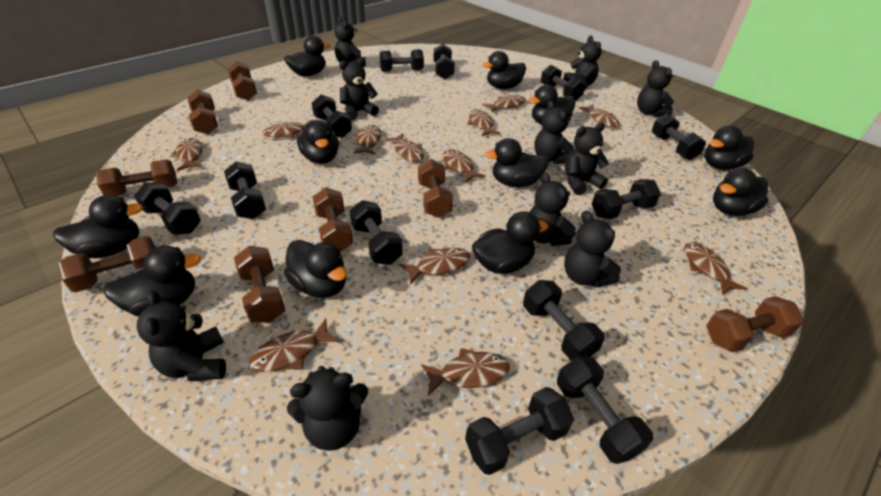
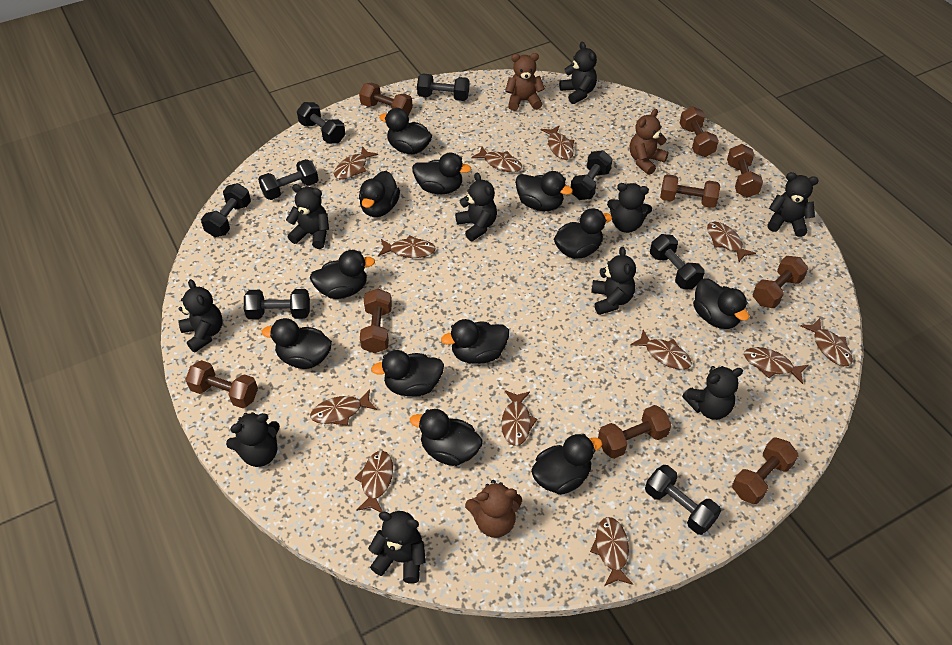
black duck: [53,195,143,258] [103,246,201,316] [284,35,330,76] [284,240,347,298] [297,120,339,164] [472,211,548,274] [483,51,526,89] [484,138,549,187] [529,84,576,124] [704,126,754,170] [713,168,769,216] = 11 -> [262,318,332,369] [310,250,375,299] [359,171,400,217] [371,350,444,397] [379,108,432,154] [410,409,482,466] [412,153,471,194] [441,319,509,364] [515,171,573,211] [531,434,602,495] [554,208,612,259] [693,278,749,329] = 12
black dumbbell: [134,182,201,235] [224,162,266,219] [312,95,352,138] [349,200,403,265] [379,49,424,72] [434,44,455,79] [465,387,574,475] [523,280,605,361] [541,65,585,101] [557,357,653,464] [592,179,661,219] [652,113,706,160] = 12 -> [201,183,251,237] [244,289,310,320] [258,159,318,200] [297,102,346,144] [417,74,469,101] [571,150,613,200] [645,465,721,535] [650,234,705,289] = 8
brown dumbbell: [58,236,156,292] [96,159,177,196] [187,90,218,134] [227,61,257,100] [234,246,285,323] [312,188,353,252] [418,159,453,218] [706,296,803,352] = 8 -> [185,360,258,408] [359,83,413,116] [360,288,392,353] [598,405,671,459] [660,174,720,208] [680,107,719,157] [727,144,763,198] [732,438,798,504] [752,256,808,308] = 9
brown teddy bear: none = 0 -> [465,480,522,538] [505,53,545,111] [630,109,668,175] = 3

